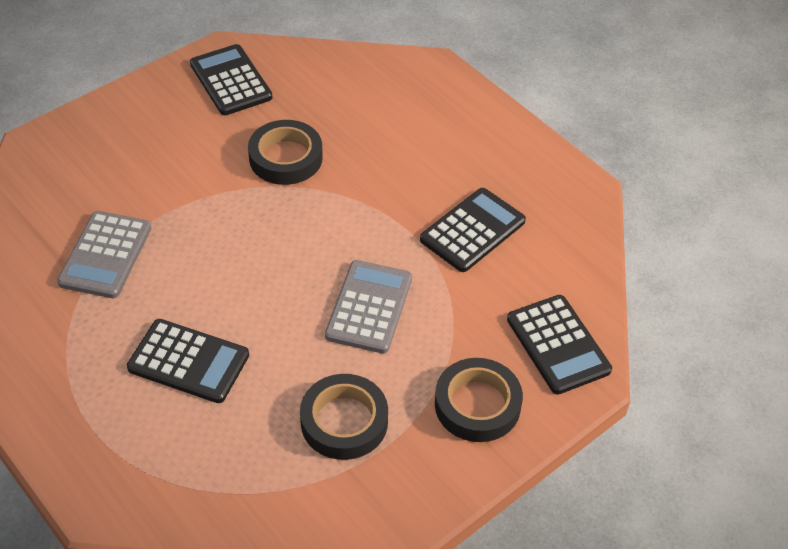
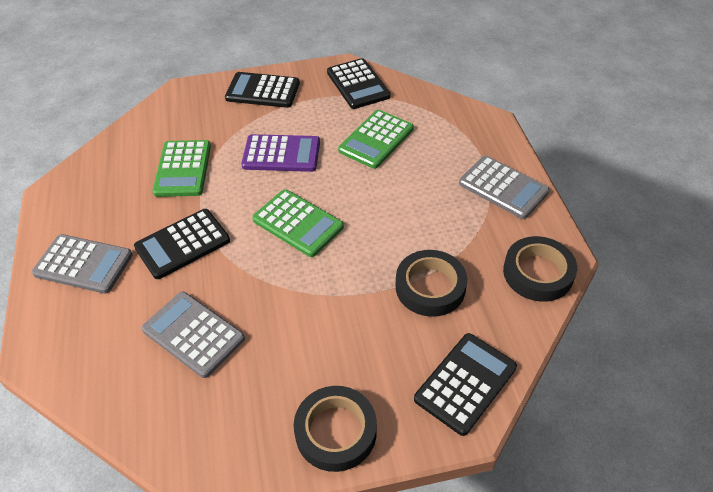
green calculator: none = 0 -> [152,140,211,197] [252,189,344,257] [338,110,414,169] = 3
grey calculator: [57,211,151,298] [325,260,412,354] = 2 -> [32,234,133,294] [142,292,245,378] [459,156,550,219] = 3
purple calculator: none = 0 -> [241,134,320,172] = 1

